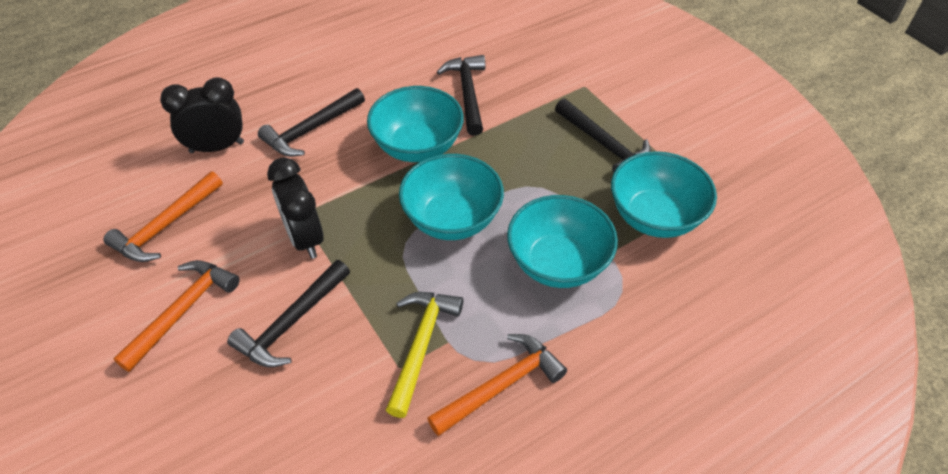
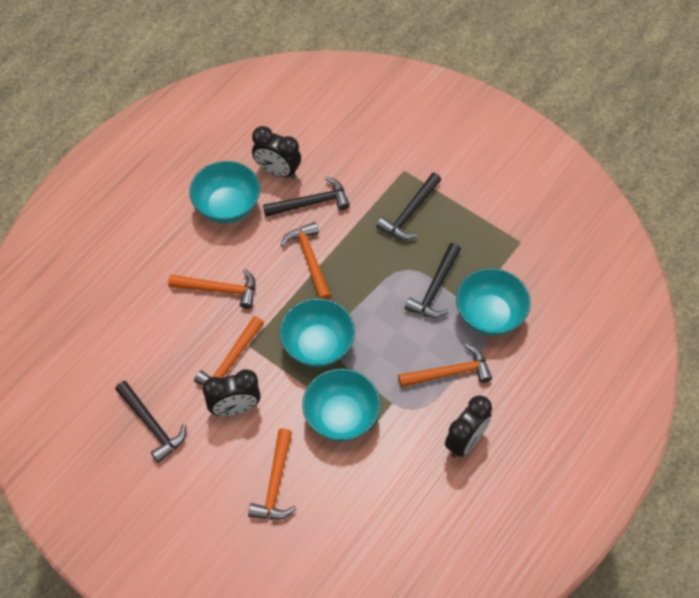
black clock: [160,77,244,153] [267,157,324,259] = 2 -> [202,369,261,416] [252,126,301,179] [445,395,492,458] = 3
orange hammer: [104,171,223,262] [113,260,239,372] [427,334,567,436] = 3 -> [168,269,255,309] [194,316,264,386] [248,428,296,520] [281,222,331,300] [398,344,492,387] = 5
yellow hammer: [386,292,463,418] = 1 -> none = 0

